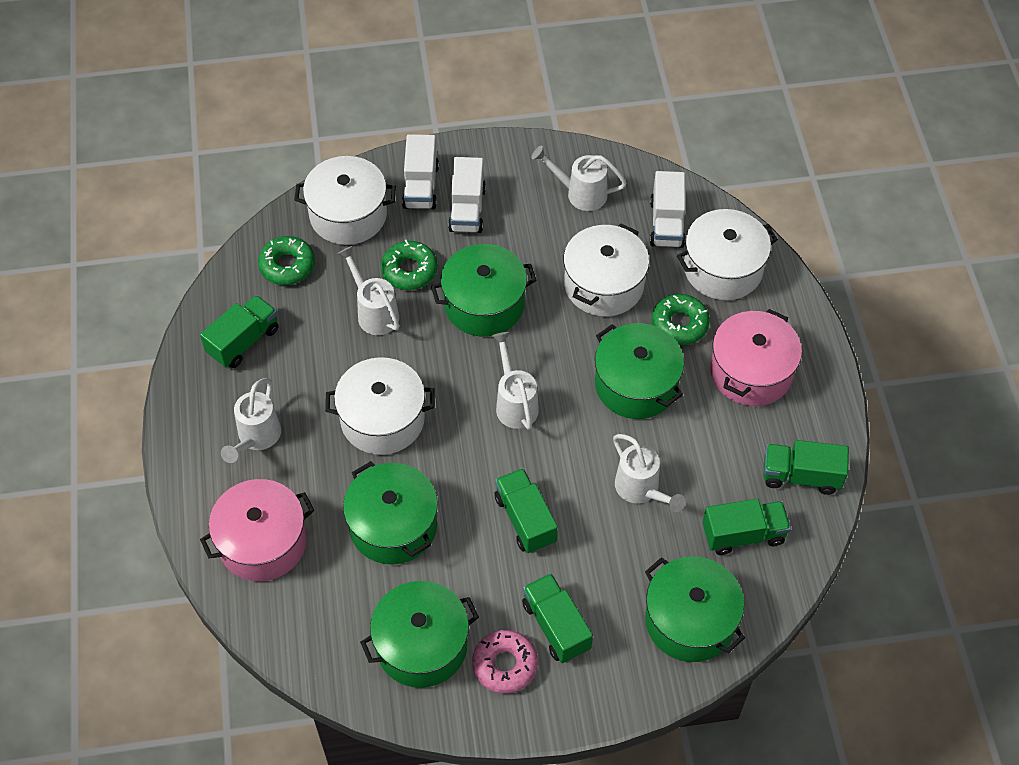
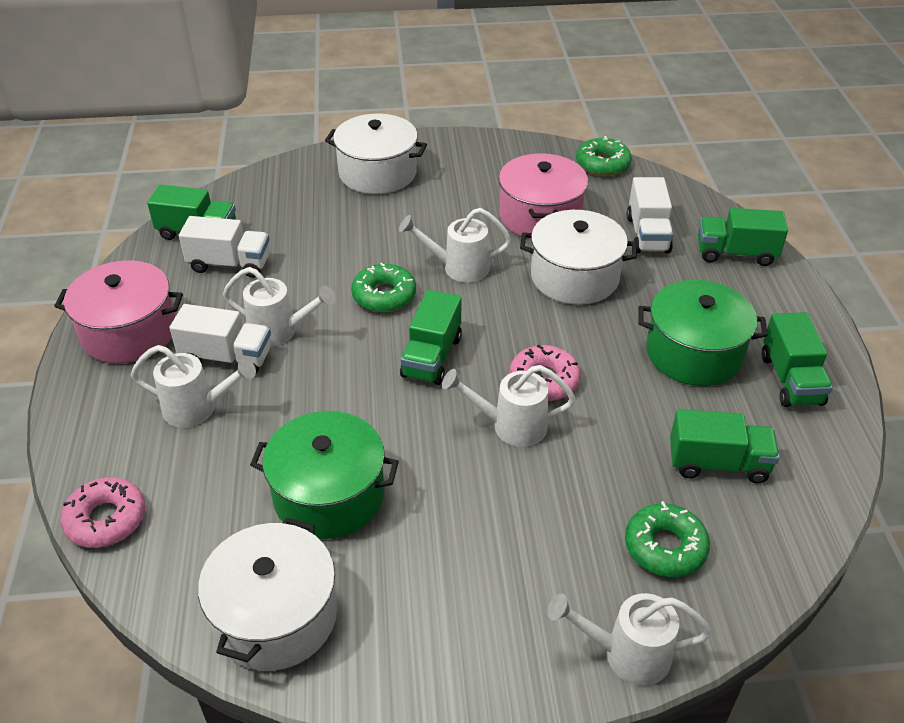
green pot: [343,461,438,565] [360,581,479,688] [431,244,537,337] [595,323,684,419] [645,556,745,662] = 5 -> [250,411,399,539] [638,280,768,386] = 2
pink donut: [472,630,538,694] = 1 -> [60,477,145,548] [509,344,581,401] = 2
white pot: [294,156,396,245] [325,357,435,455] [564,223,649,317] [677,209,778,300] = 4 -> [198,518,337,671] [325,114,427,194] [520,210,637,305] = 3

